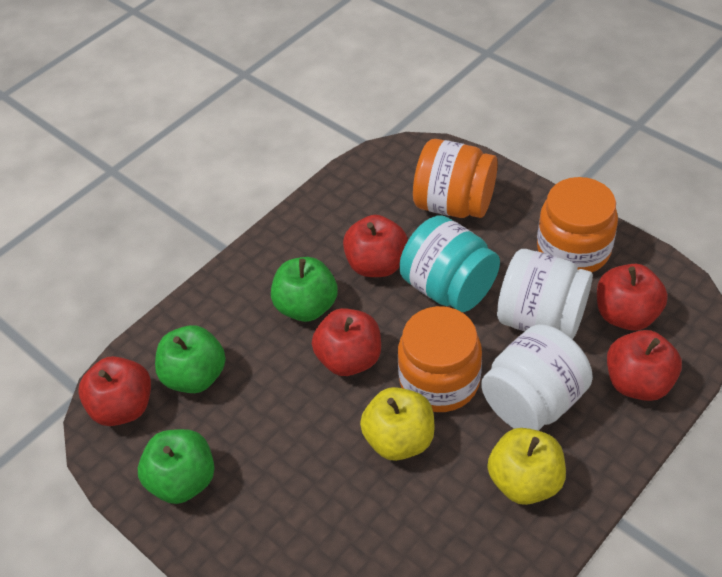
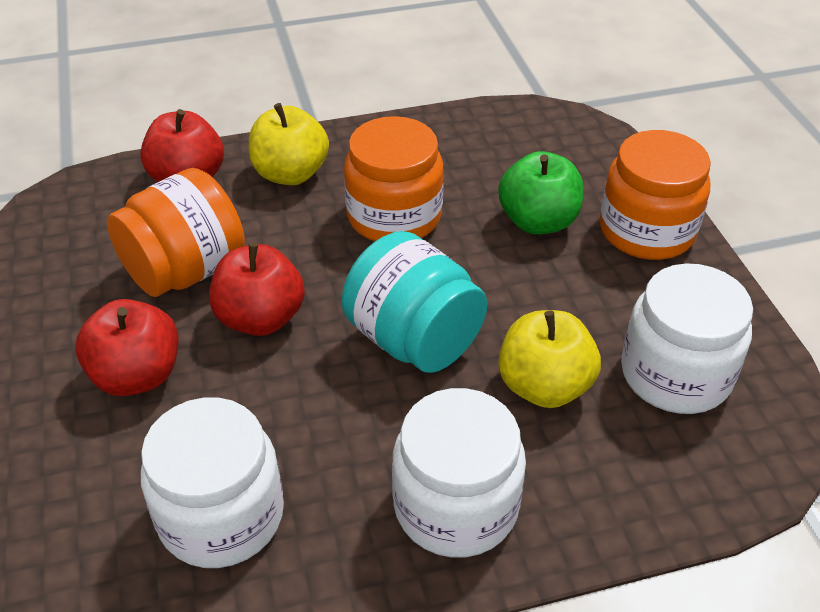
green apple: [138,429,215,504] [155,325,226,393] [271,257,338,322] = 3 -> [498,151,584,234] = 1
red apple: [78,356,151,426] [312,308,381,376] [343,215,408,277] [597,264,668,331] [607,330,682,401] = 5 -> [75,299,178,396] [140,109,224,182] [209,243,305,336] = 3
white jar: [481,324,593,431] [497,249,593,339] = 2 -> [141,397,284,568] [392,388,526,558] [621,263,753,414] = 3

